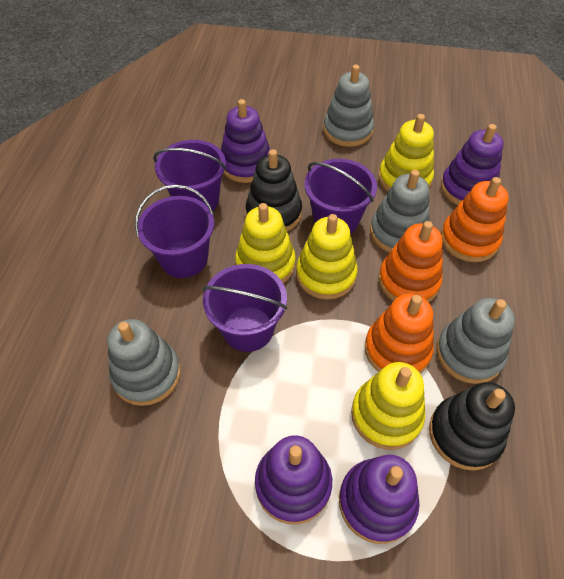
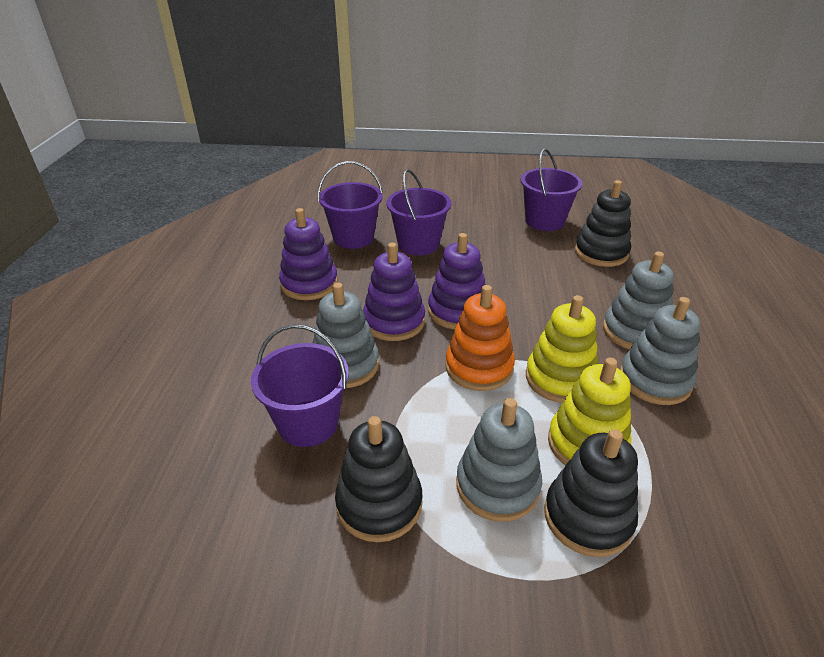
black stacking toy: [246,149,302,231] [429,382,515,471] = 2 -> [335,416,422,542] [544,429,638,557] [575,180,631,267] = 3
orange stacking toy: [365,294,434,374] [378,221,443,302] [441,177,508,262] = 3 -> [446,285,515,391] = 1
purple stacking toy: [221,99,270,183] [255,435,332,524] [339,455,420,544] [441,124,504,205] = 4 -> [279,208,338,300] [363,242,425,341] [428,233,486,330] = 3
yellow stacking toy: [235,203,296,283] [296,214,358,300] [351,362,425,450] [378,114,434,191] = 4 -> [526,295,598,403] [548,357,631,465] = 2

